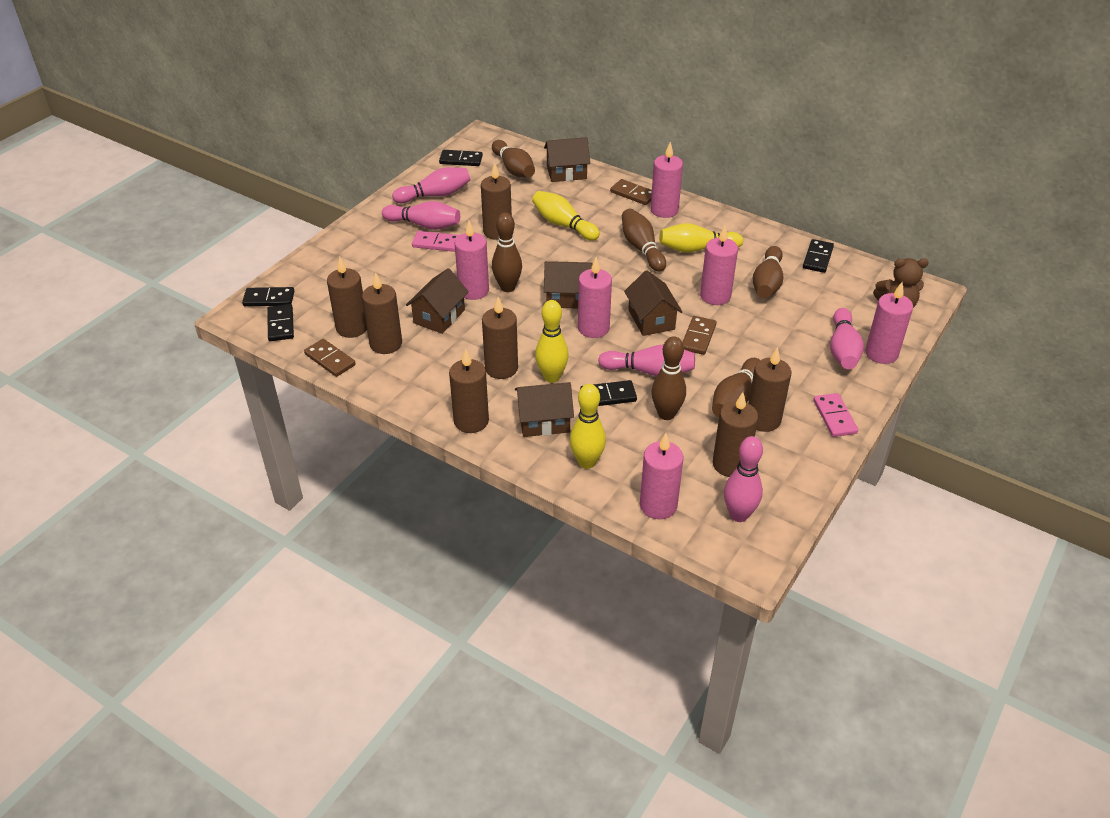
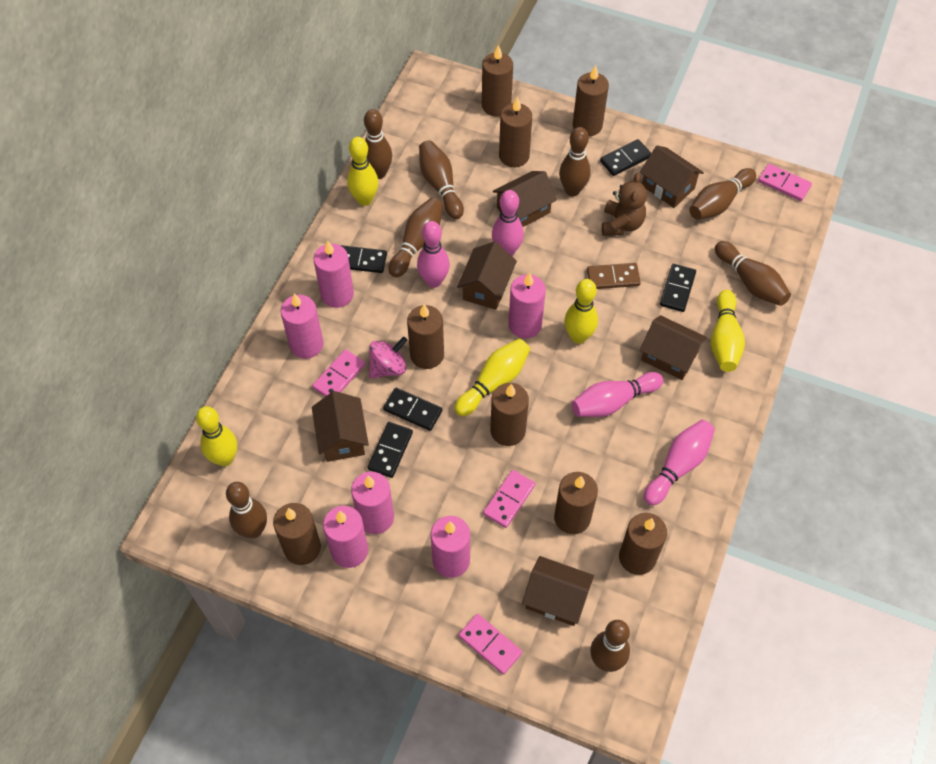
brown bowling pin: [492,140,535,177] [492,212,522,292] [622,209,666,272] [652,336,686,420] [712,358,760,417] [753,246,783,298] = 6 -> [226,482,267,539] [364,109,392,179] [388,197,443,277] [419,140,464,219] [559,127,590,196] [590,620,630,672] [689,168,756,220] [715,241,791,306] = 8
brown candle: [327,257,367,338] [362,272,402,354] [449,349,489,433] [481,163,512,240] [482,297,518,379] [712,392,758,477] [748,347,792,432] = 7 -> [273,503,321,565] [407,304,444,369] [482,45,513,116] [490,383,529,446] [499,97,532,167] [554,472,598,534] [573,65,609,136] [619,513,667,575] = 8
brown domino: [304,339,356,377] [610,179,652,205] [682,316,717,355] = 3 -> [587,263,641,289] = 1
brown house: [406,268,469,334] [515,382,574,437] [544,137,590,182] [544,261,593,309] [624,270,682,336] = 5 -> [312,391,369,462] [457,241,517,310] [493,171,557,227] [522,556,594,626] [640,145,704,208] [640,315,707,380] = 6
pink bowling pin: [382,201,460,230] [392,167,470,203] [598,345,695,376] [724,436,763,522] [830,308,864,369] = 5 -> [417,221,450,288] [492,190,524,256] [572,372,663,417] [644,420,715,506] = 4
pink domino: [412,231,459,252] [813,393,858,437] = 2 -> [312,349,365,397] [459,614,522,675] [483,470,535,528] [758,164,812,201] = 4
pink spinning top: none = 0 -> [369,337,407,379] = 1
yellow bowling pin: [532,191,600,241] [535,300,569,383] [570,384,606,469] [659,223,743,253] = 4 -> [196,406,237,466] [347,137,379,206] [454,339,530,416] [564,279,598,344] [711,290,745,372] = 5

